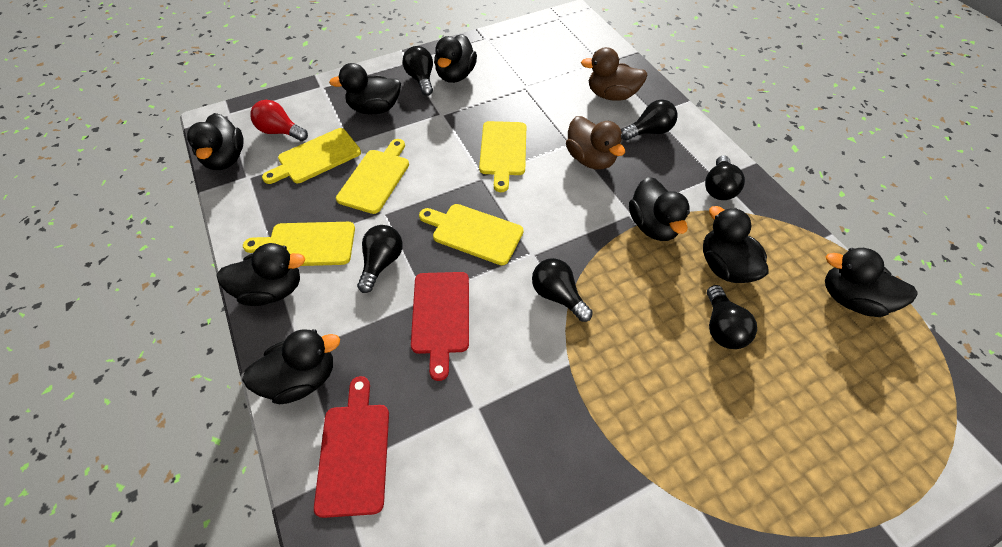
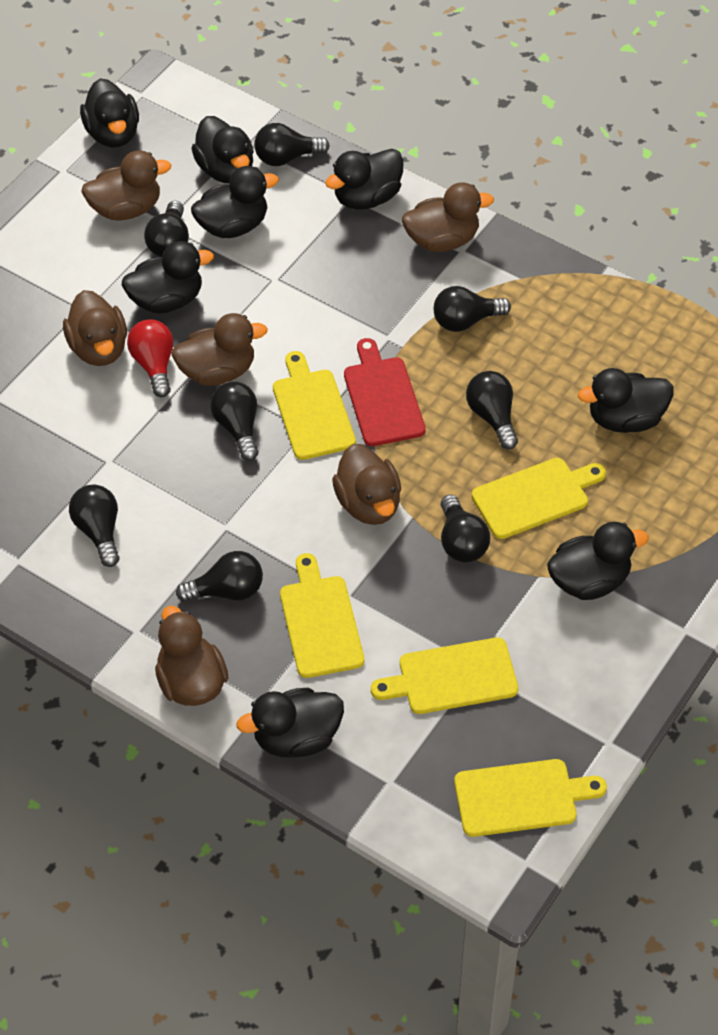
black light bulb: [357,225,403,293] [403,46,433,96] [532,258,593,322] [621,100,678,140] [705,155,745,200] [707,285,757,349] = 6 -> [69,485,119,567] [144,201,189,257] [176,551,263,602] [210,381,259,461] [254,123,330,166] [434,286,511,332] [441,495,490,563] [466,371,518,449] = 8
brown duck: [566,116,625,170] [581,47,647,101] = 2 -> [63,290,127,366] [81,150,171,221] [155,606,228,706] [172,313,268,386] [332,444,401,525] [402,182,494,252] = 6
red cutting board: [314,376,389,518] [411,272,469,381] = 2 -> [344,338,426,446] = 1

